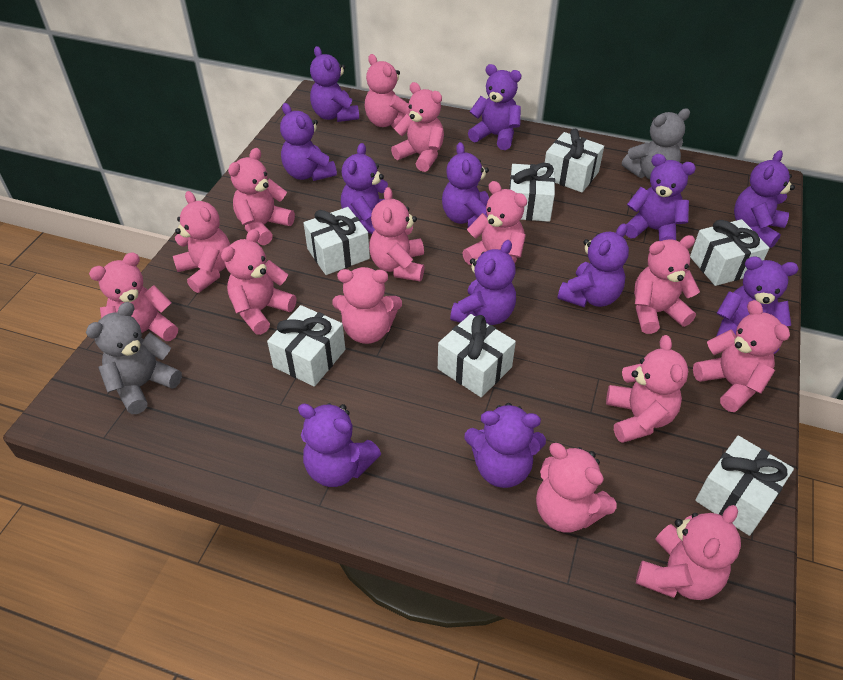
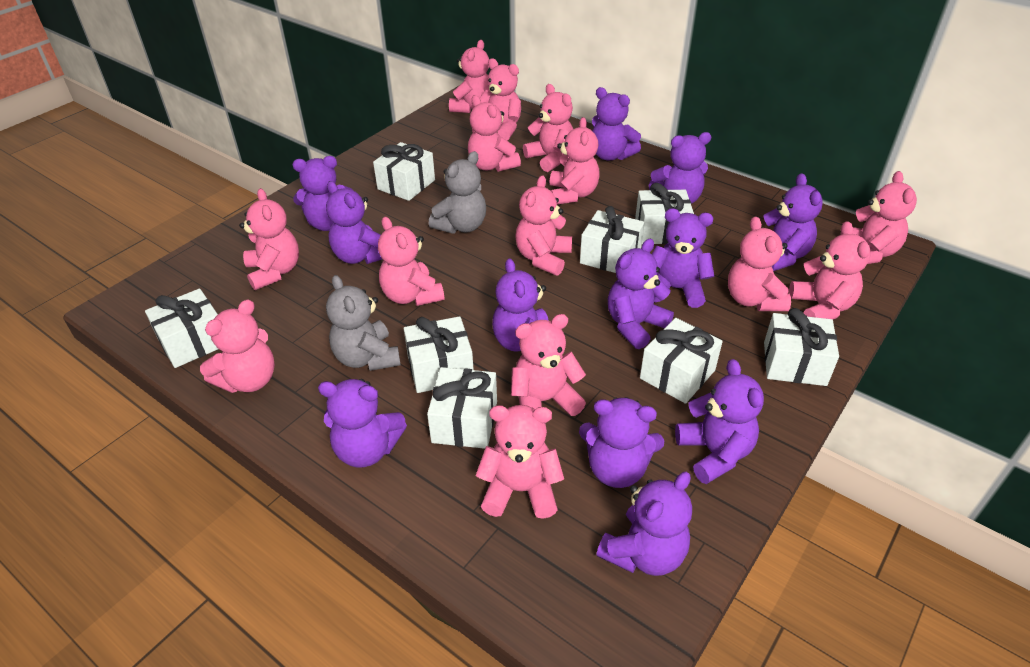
white gift: [267,305,345,387] [304,207,370,275] [438,314,516,397] [509,163,555,222] [545,129,604,193] [690,219,769,286] [695,436,794,536] = 7 -> [145,289,218,368] [373,142,435,201] [404,316,474,393] [427,367,497,449] [580,206,645,273] [635,183,694,244] [640,318,723,404] [764,308,839,386] = 8

